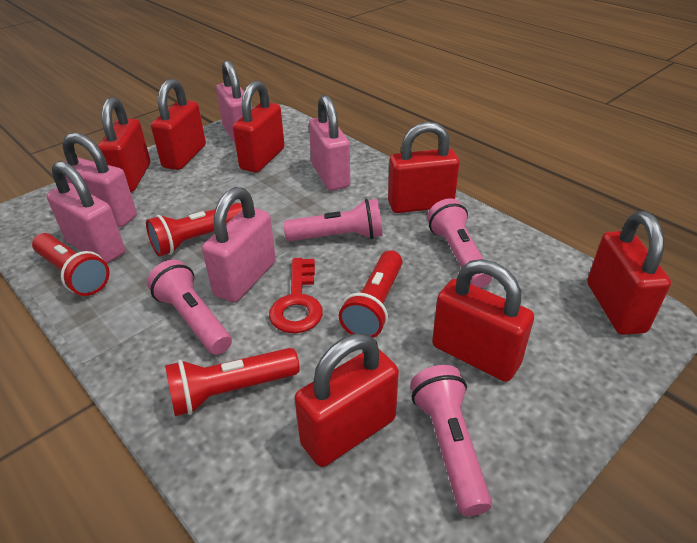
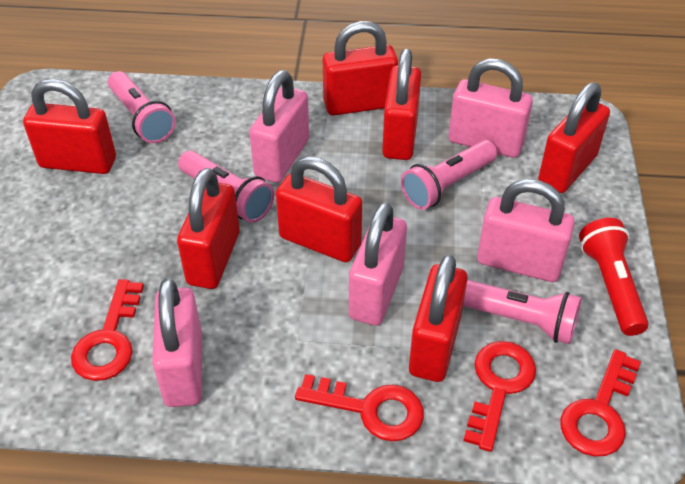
red flashlight: [32,233,110,296] [146,203,242,256] [165,348,300,416] [339,250,402,338] = 4 -> [579,218,649,336] = 1
red key: [269,258,323,333] = 1 -> [71,279,144,381] [295,374,424,441] [463,341,536,452] [560,349,641,457] = 4

